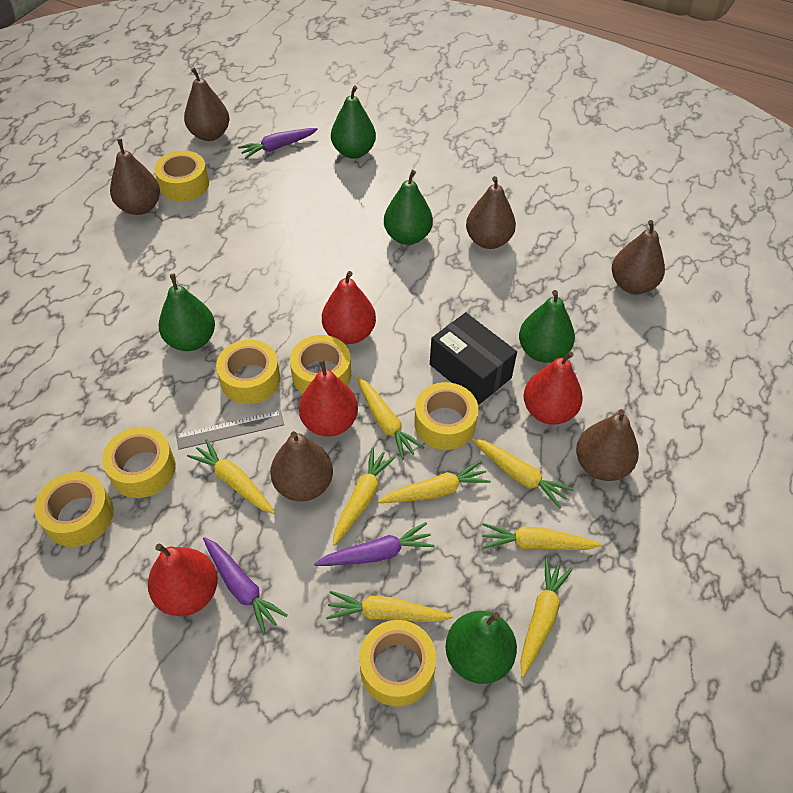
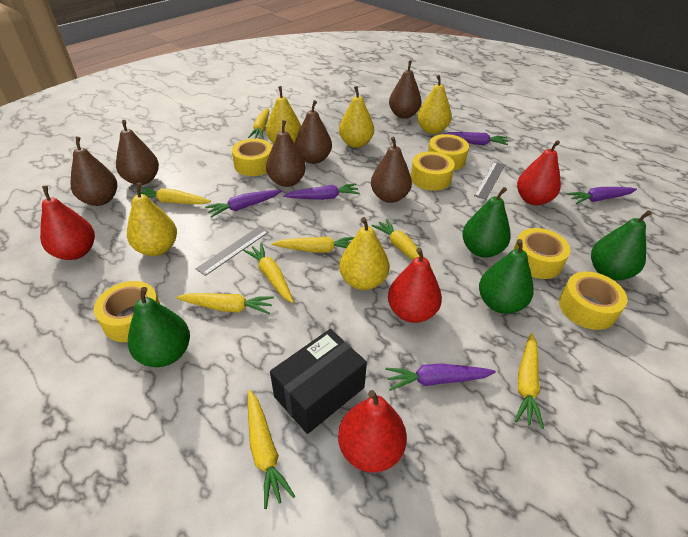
green pear: [159,274,215,351] [331,86,376,159] [384,170,433,245] [446,611,517,684] [519,290,575,363] = 5 -> [128,287,190,367] [462,187,511,257] [479,239,534,314] [591,210,652,280] = 4
grey ruler: [176,410,284,450] = 1 -> [196,226,269,276] [474,162,505,200] = 2
purple carrot: [203,537,288,635] [238,128,318,159] [314,522,435,566] = 3 -> [205,190,282,218] [283,183,360,200] [385,363,496,391] [444,132,508,145] [567,187,637,204] = 5
yellow pear: none = 0 -> [127,183,177,256] [266,86,301,144] [339,86,374,148] [339,217,389,290] [417,75,452,134] = 5
yellow tape: [34,472,114,547] [102,427,176,498] [154,150,209,201] [216,340,280,404] [290,335,351,394] [359,620,436,707] [414,382,478,450] = 7 -> [94,281,160,342] [232,139,273,176] [411,151,455,191] [428,134,469,170] [513,228,571,279] [559,271,627,330] = 6

